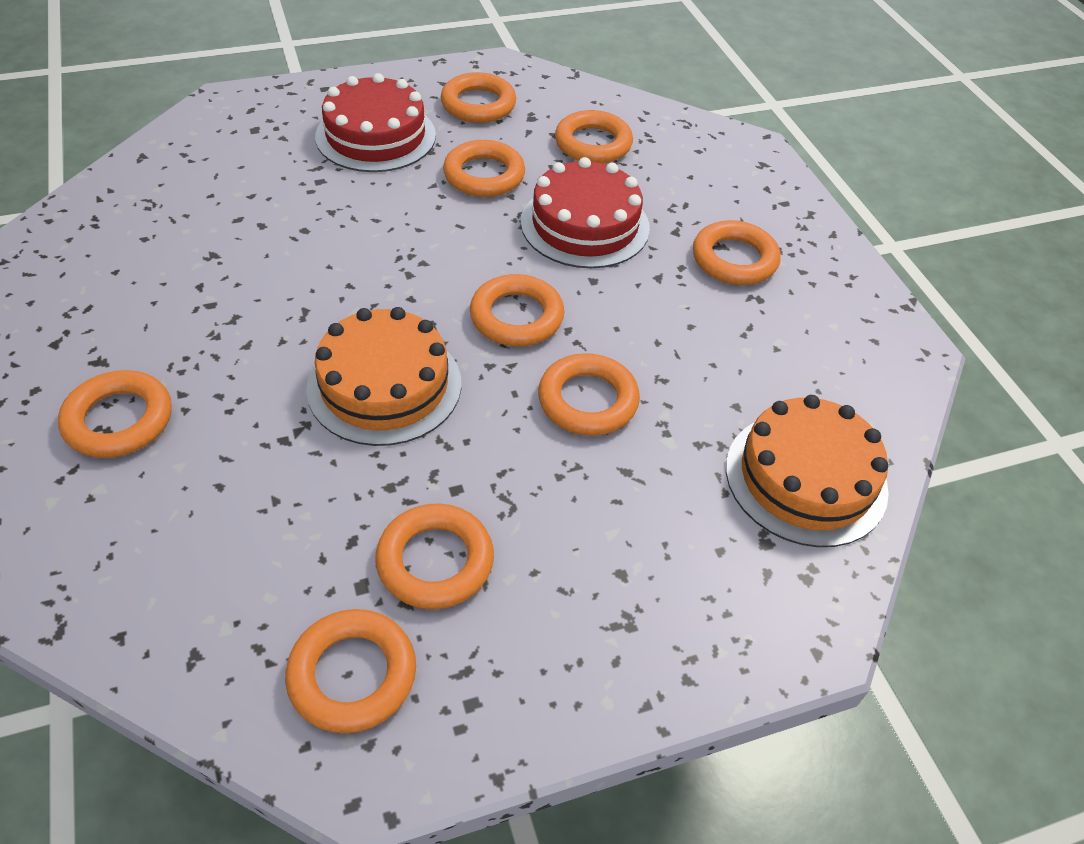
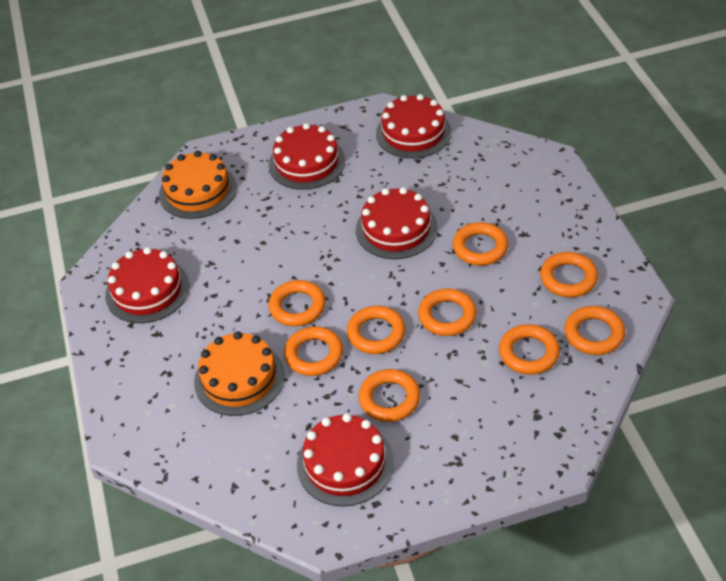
red cake: [315,73,436,172] [521,157,650,268] = 2 -> [105,247,190,323] [269,123,345,190] [297,413,394,506] [356,187,438,259] [376,94,452,158] = 5

